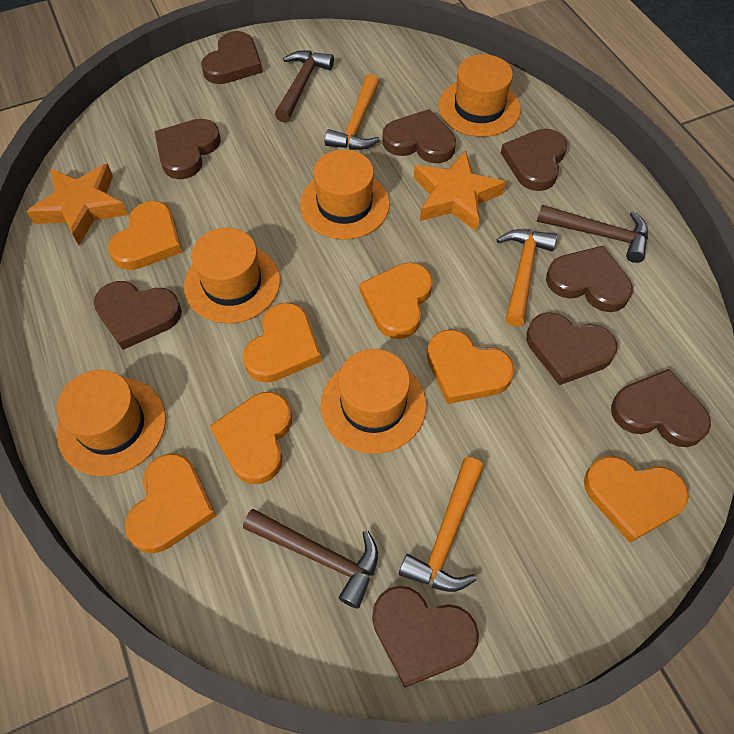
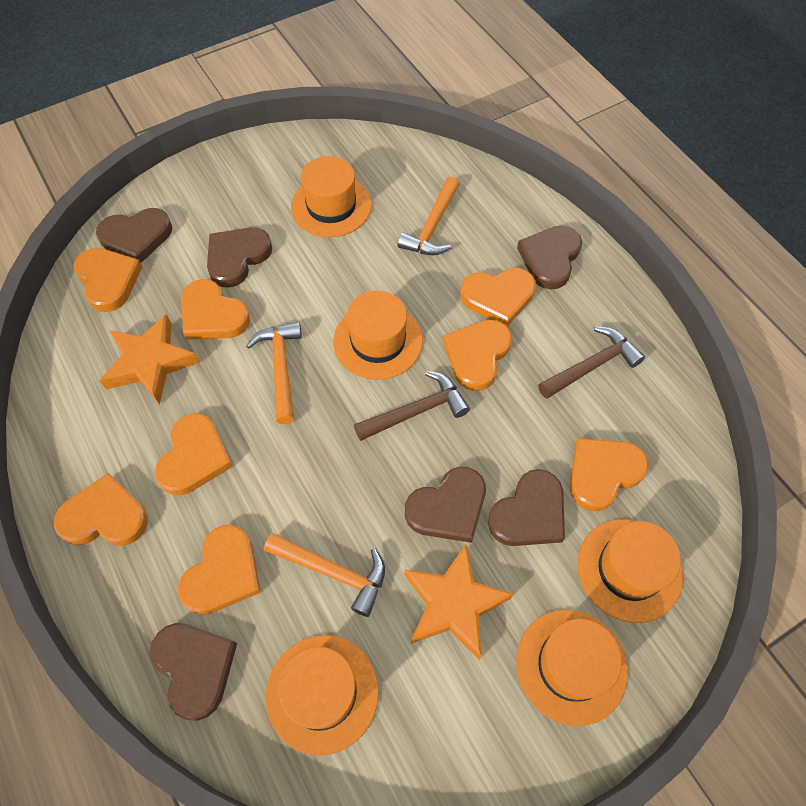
brown hammer: [243,509,378,609] [275,51,334,123] [536,205,648,263] = 3 -> [354,371,470,441] [538,327,645,399] = 2
brown heart: [94,281,182,350] [154,119,221,179] [201,31,263,84] [372,586,479,688] [382,109,456,163] [501,129,567,191] [526,312,617,385] [546,246,633,312] [611,369,711,447] = 9 -> [96,208,172,263] [150,623,237,721] [207,227,272,288] [405,467,486,543] [488,469,565,546] [517,226,582,289] = 6
orange heart: [108,201,182,270] [125,453,216,553] [210,392,292,484] [243,302,321,383] [359,262,433,339] [427,330,515,404] [584,456,689,543] = 7 -> [54,473,148,546] [73,248,142,312] [155,413,233,495] [178,525,261,615] [181,279,250,340] [443,320,512,391] [460,268,536,326] [570,438,649,511] = 8

